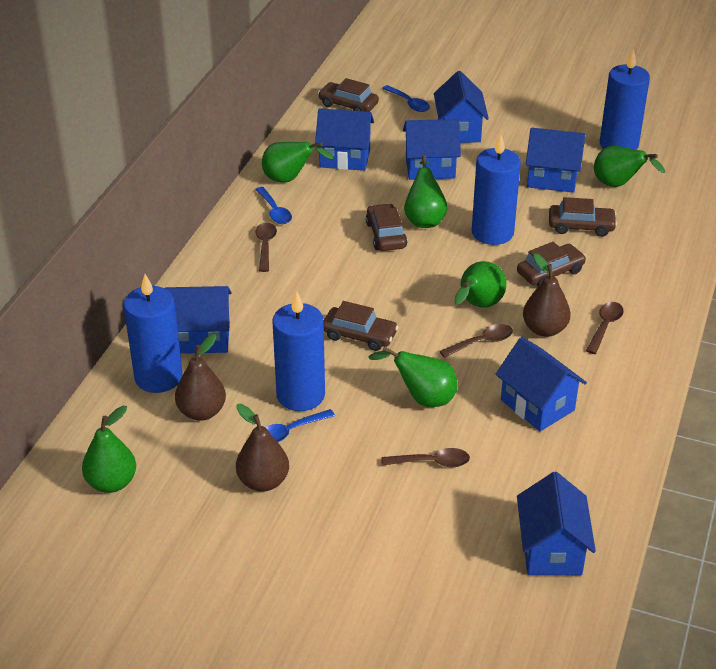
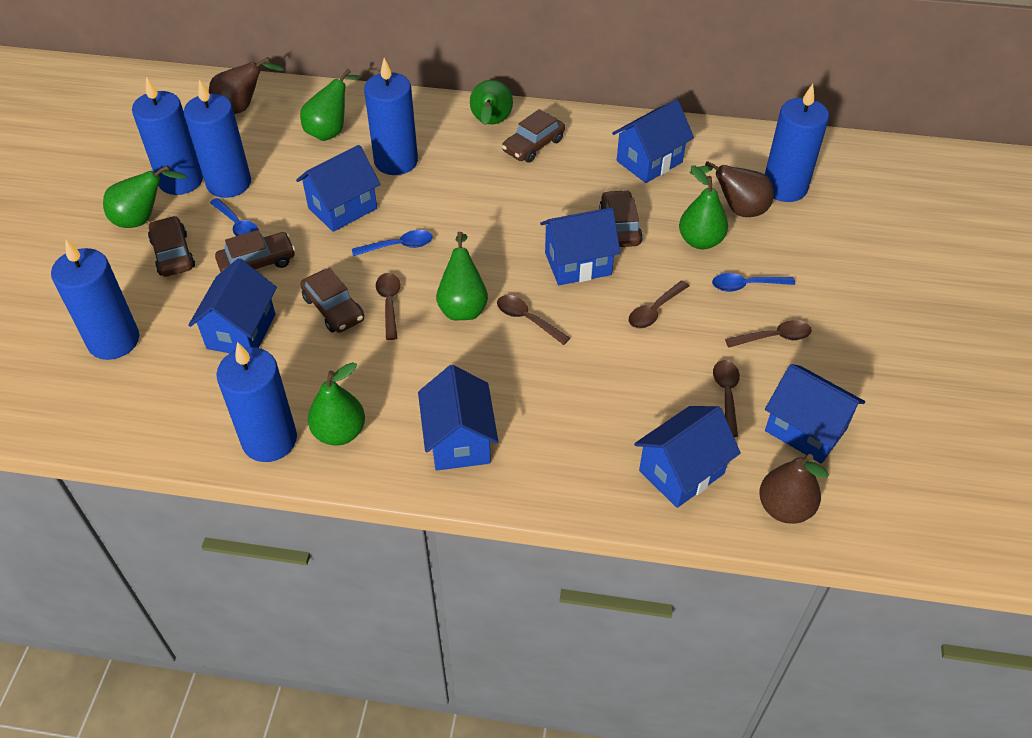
blue candle: [124,274,183,393] [272,291,325,411] [472,134,521,245] [600,49,650,150] = 4 -> [51,239,139,360] [132,76,203,195] [183,79,251,198] [216,342,297,462] [364,58,418,175] [765,84,829,202] = 6
brown spoon: [255,222,277,272] [381,448,470,467] [440,324,513,358] [586,302,624,354] = 4 -> [376,273,400,340] [497,295,570,345] [629,281,689,329] [713,360,740,437] [725,320,812,348] = 5

